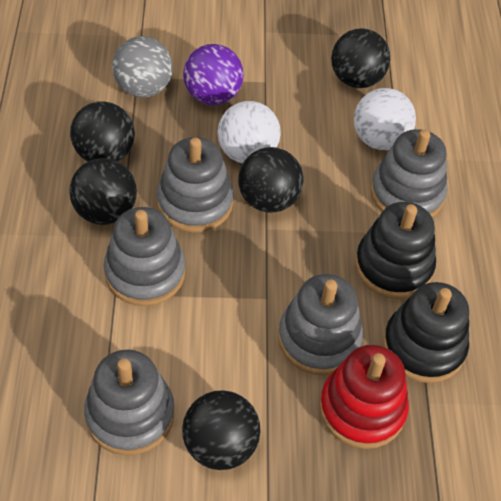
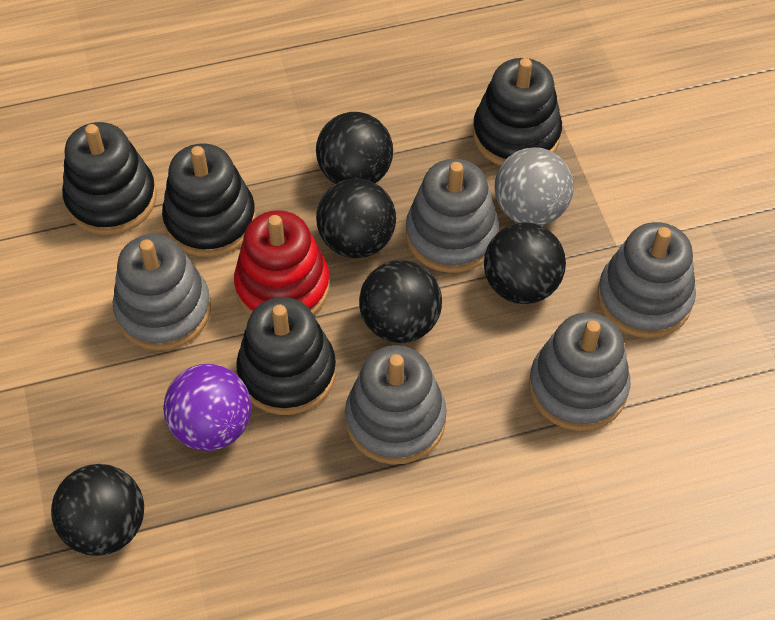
black stacking toy: [355,202,436,299] [383,282,469,383] = 2 -> [62,122,156,235] [162,143,256,257] [236,297,336,415] [473,58,562,166] = 4
white ball: [218,101,281,163] [354,88,416,150] = 2 -> none = 0

